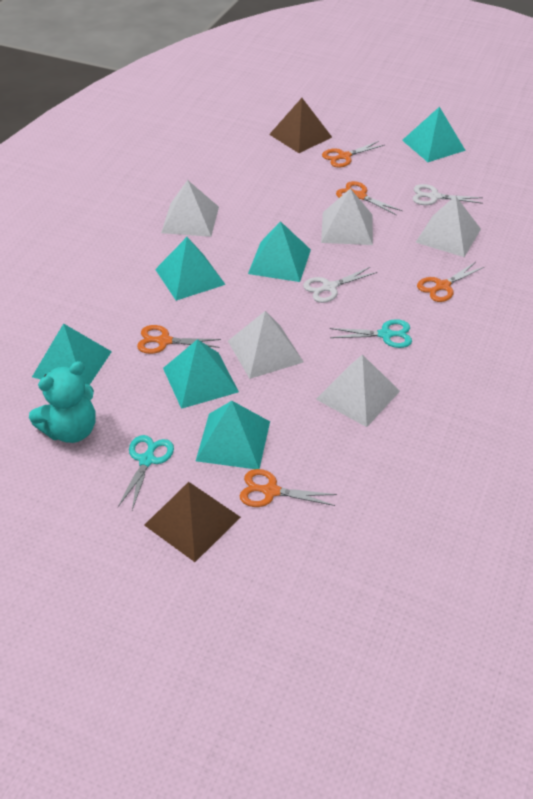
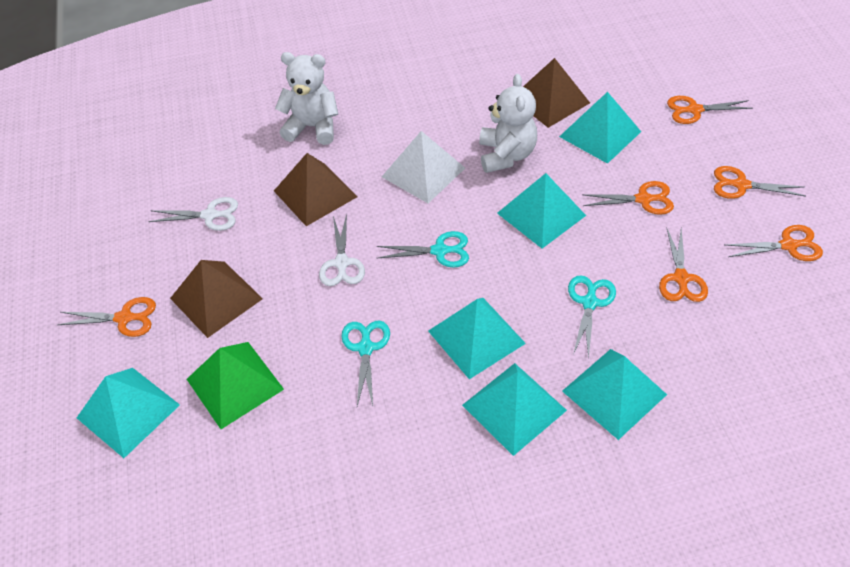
brown pyramid: [144,482,241,562] [269,98,332,153] = 2 -> [170,260,263,338] [274,153,357,226] [523,58,590,128] = 3
green pyramid: none = 0 -> [187,342,284,429] = 1
orange scissors: [137,325,221,354] [240,469,337,507] [322,141,385,168] [336,181,403,215] [417,262,484,302] = 5 -> [58,297,156,337] [582,181,674,215] [659,228,708,302] [667,96,753,124] [714,166,805,199] [725,225,823,261] = 6
turquoise scissors: [118,435,174,510] [330,319,412,348] = 2 -> [341,320,390,406] [377,231,469,268] [568,275,616,359] = 3
turquoise teddy bear: [29,361,96,443] = 1 -> none = 0
white pyramid: [161,180,219,237] [228,311,303,379] [316,354,400,427] [321,188,373,245] [415,196,481,257] = 5 -> [382,131,465,203] = 1
white teddy bear: none = 0 -> [275,52,338,145] [479,74,537,173] = 2

